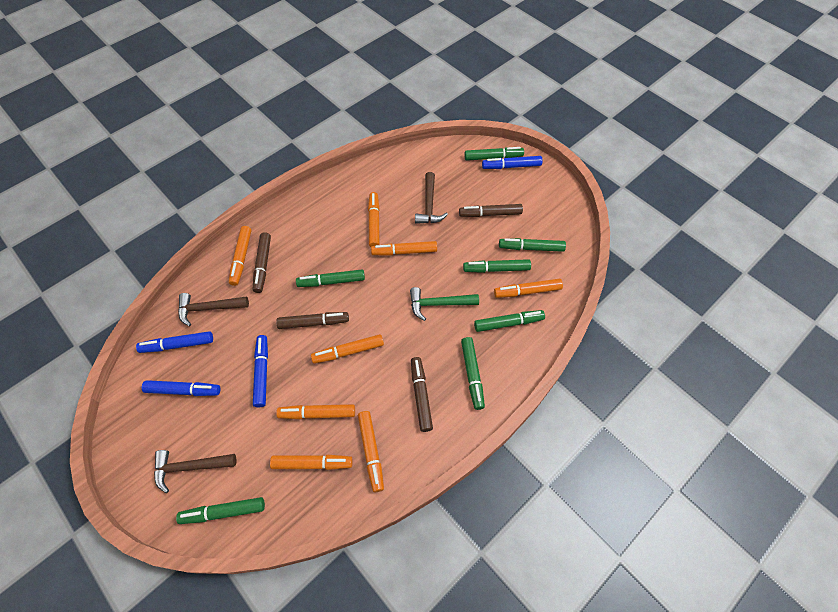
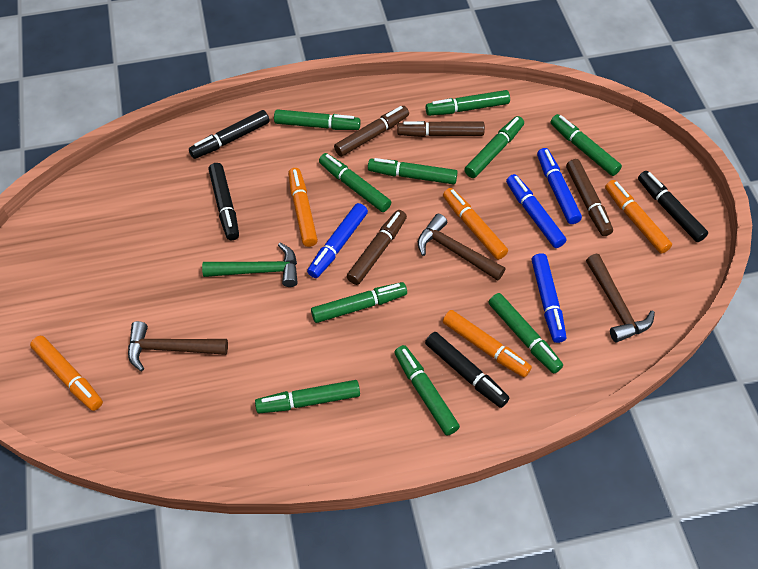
black marker: none = 0 -> [189,110,270,159] [208,163,239,240] [425,332,510,408] [638,171,708,242] = 4
green marker: [176,497,265,524] [296,269,365,287] [461,337,485,410] [463,259,531,273] [464,147,524,161] [474,310,545,332] [499,238,566,252] = 7 -> [255,380,360,413] [274,109,361,130] [311,282,407,323] [319,153,391,212] [368,158,458,184] [394,345,460,436] [425,90,510,116] [464,116,524,178] [489,293,563,374] [550,114,622,176] = 10
orange marker: [229,226,251,286] [270,455,353,470] [276,404,355,419] [311,334,384,364] [358,411,384,492] [368,192,380,247] [371,241,437,255] [494,279,563,298] = 8 -> [30,336,103,411] [288,168,318,247] [443,188,508,260] [443,310,532,377] [605,180,672,254] = 5

